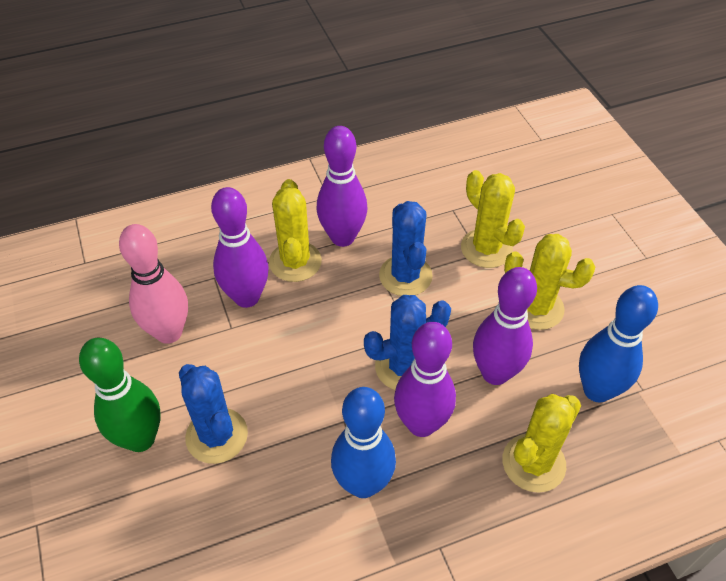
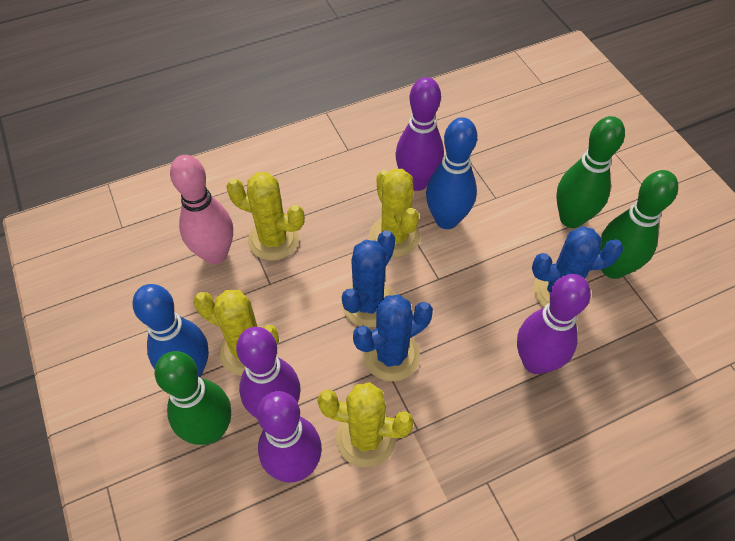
green bowling pin: [79,338,161,452] = 1 -> [155,351,231,445] [556,116,625,228] [600,170,678,279] = 3

